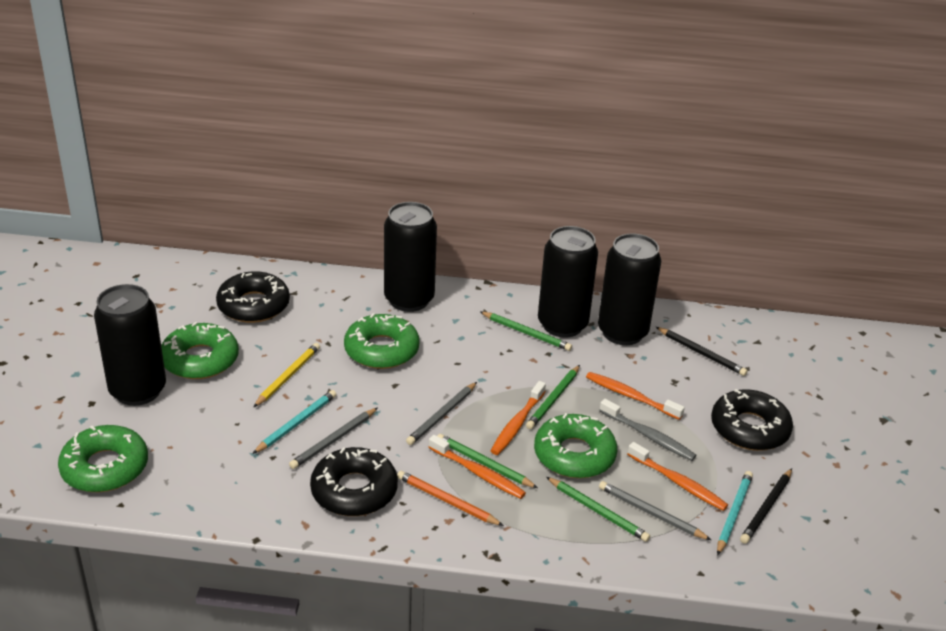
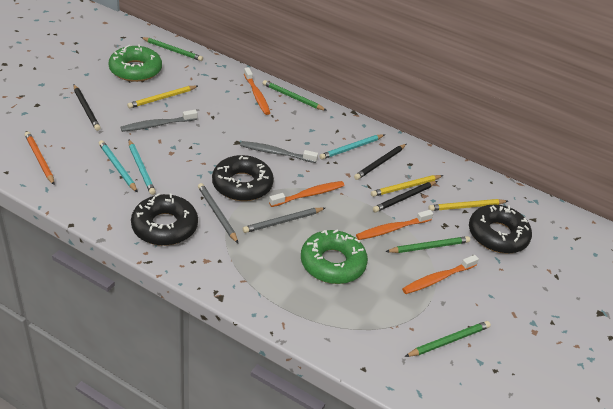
black can: [94,284,166,406] [384,202,437,312] [538,226,598,337] [598,234,661,345] = 4 -> none = 0
black pencil: [656,327,748,376] [740,468,792,544] = 2 -> [74,85,101,131] [354,144,406,180] [373,181,437,212] = 3
green donut: [58,425,148,492] [161,322,239,379] [344,313,420,369] [534,413,617,478] = 4 -> [108,44,162,82] [301,230,368,284] = 2
grey pencil: [289,407,378,469] [406,382,477,445] [599,481,711,540] = 3 -> [198,183,239,244] [243,208,325,233] = 2
grey toothbrush: [599,399,696,461] = 1 -> [120,110,197,132] [240,141,318,163] = 2
turquoise pencil: [252,390,337,454] [717,471,753,556] = 2 -> [99,140,138,193] [128,140,156,195] [319,134,384,160] = 3
yellow pencil: [254,343,320,407] = 1 -> [127,85,198,108] [371,175,443,197] [428,199,508,211] = 3

